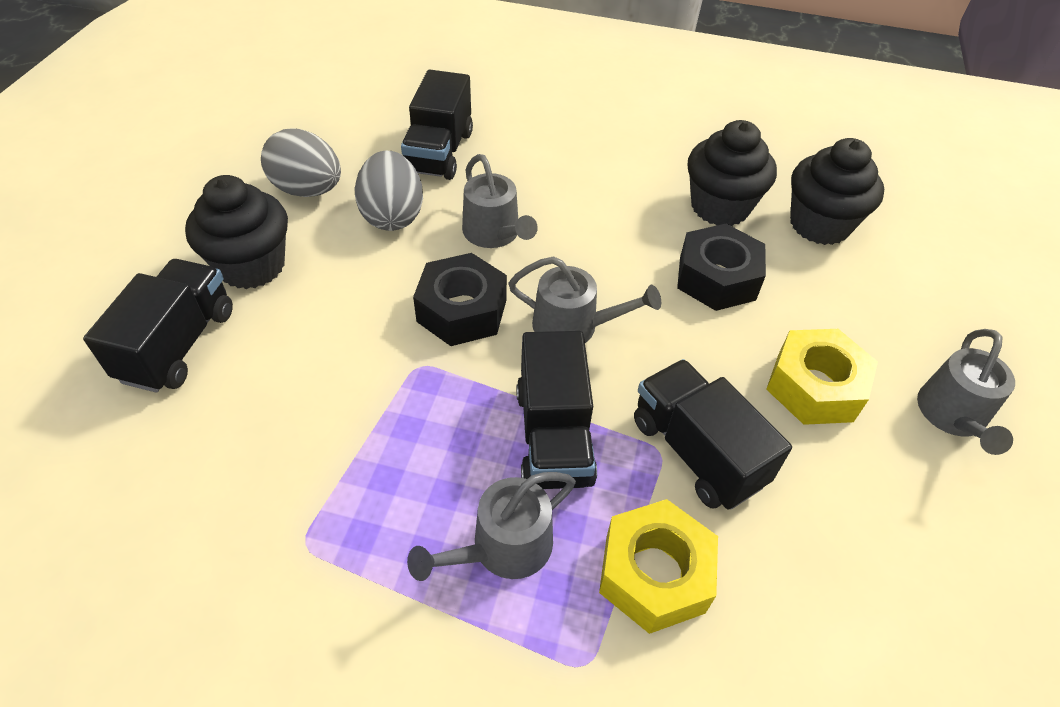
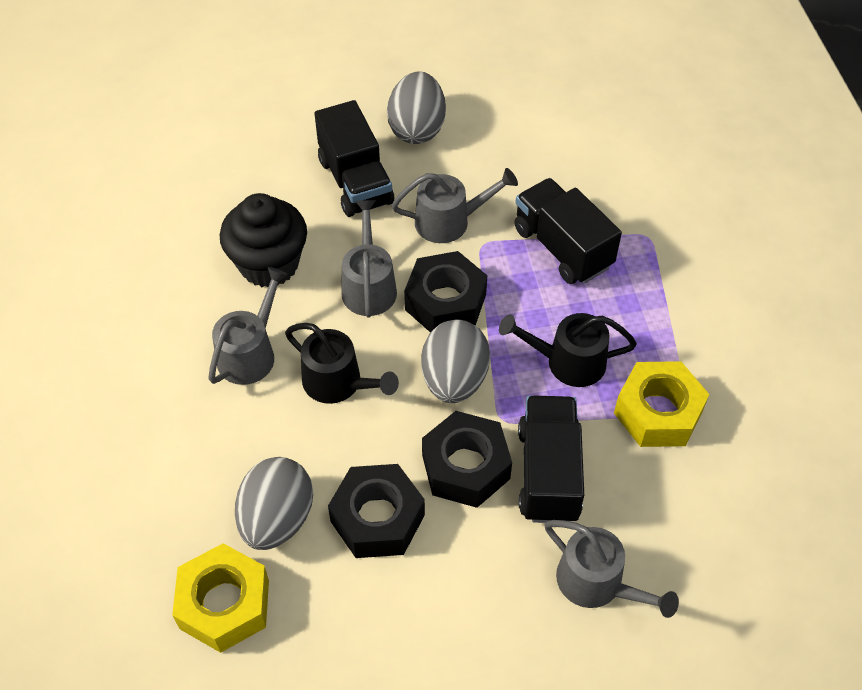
black cupcake: [185,175,288,289] [688,120,777,226] [790,138,884,245] = 3 -> [220,193,307,287] = 1
black nut: [413,253,507,346] [677,224,766,311] = 2 -> [328,464,425,558] [404,251,487,332] [422,411,512,508] = 3
black truck: [83,259,233,393] [401,70,473,180] [516,331,597,489] [634,359,792,510] = 4 -> [314,100,394,217] [514,178,622,284] [518,396,584,523] = 3
black watering can: none = 0 -> [285,323,399,404] [499,313,637,387] = 2
grey egg: [261,129,341,197] [355,151,423,231] = 2 -> [235,457,313,550] [387,71,446,144] [421,320,490,403] = 3

